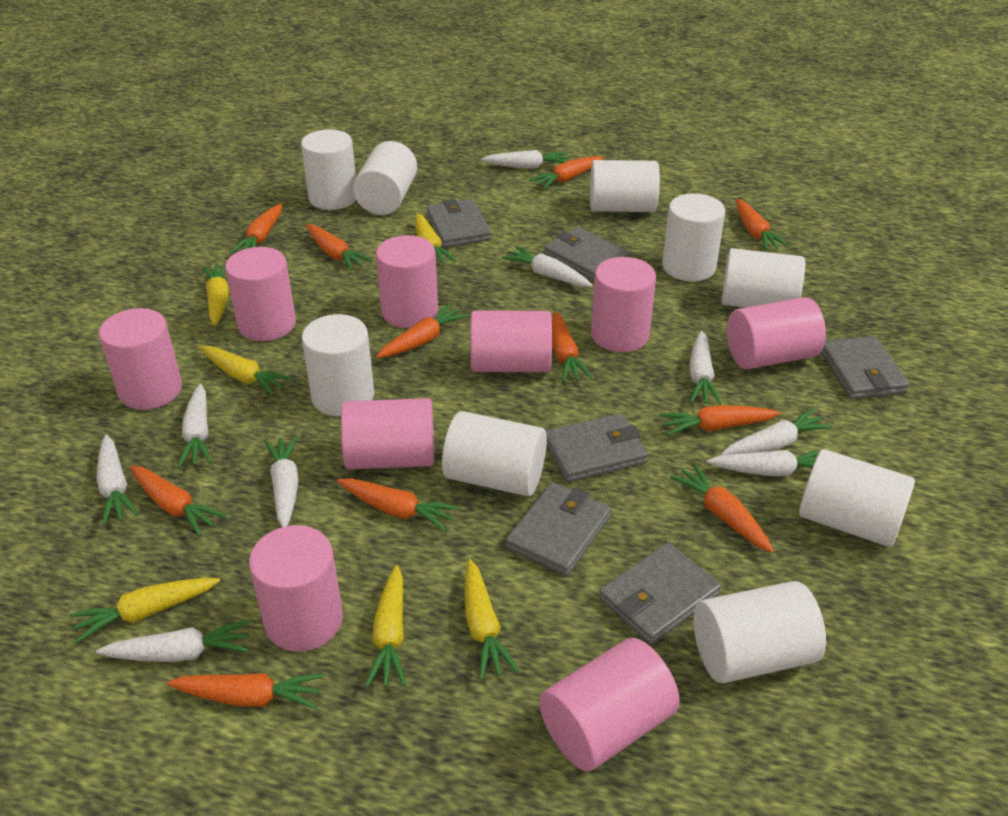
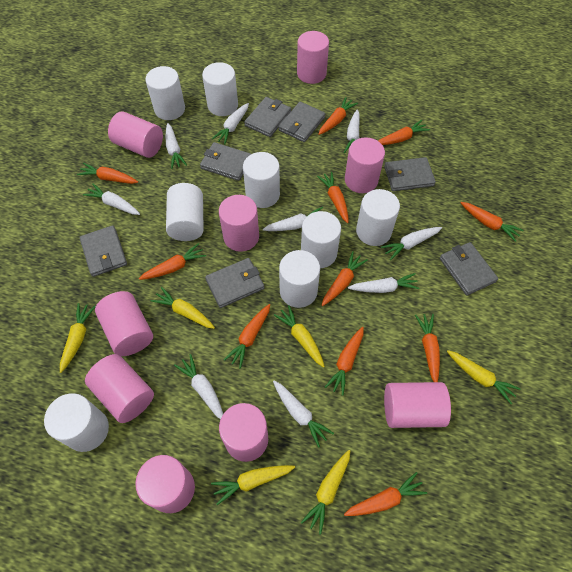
grey wallet: [426,199,491,248] [506,482,611,576] [544,227,629,281] [546,413,648,482] [599,543,721,645] [821,336,909,399] = 6 -> [79,225,127,277] [200,142,251,181] [205,258,264,308] [244,97,291,137] [278,102,325,142] [384,157,436,191] [440,242,498,296] = 7
white cylinder: [301,129,356,210] [302,314,374,416] [353,141,417,215] [442,411,547,496] [590,160,660,212] [662,193,725,282] [694,581,826,683] [722,248,805,308] [799,449,915,547] = 9 -> [44,393,109,452] [145,66,185,120] [166,183,204,241] [202,62,238,116] [243,152,280,208] [279,250,320,308] [301,211,341,268] [356,189,400,246] = 8

